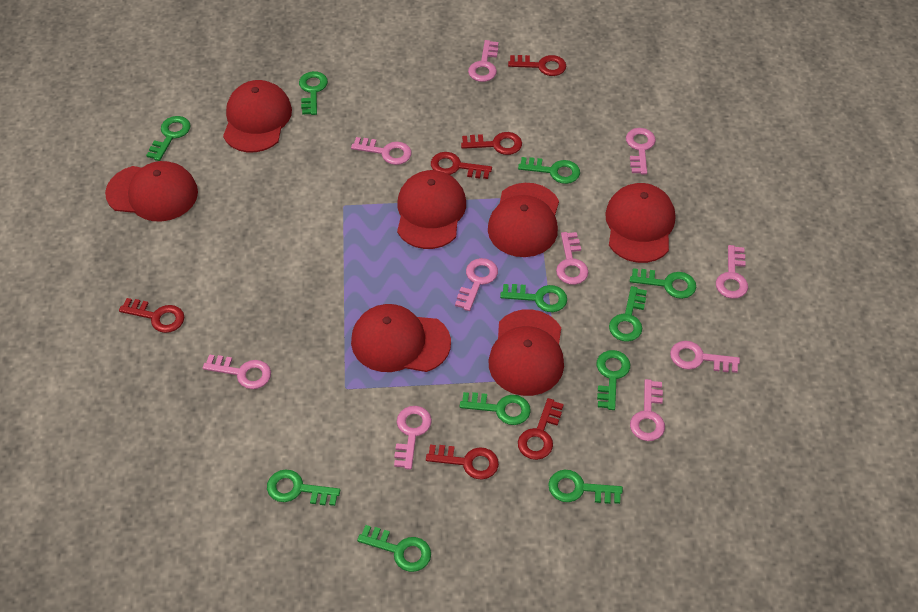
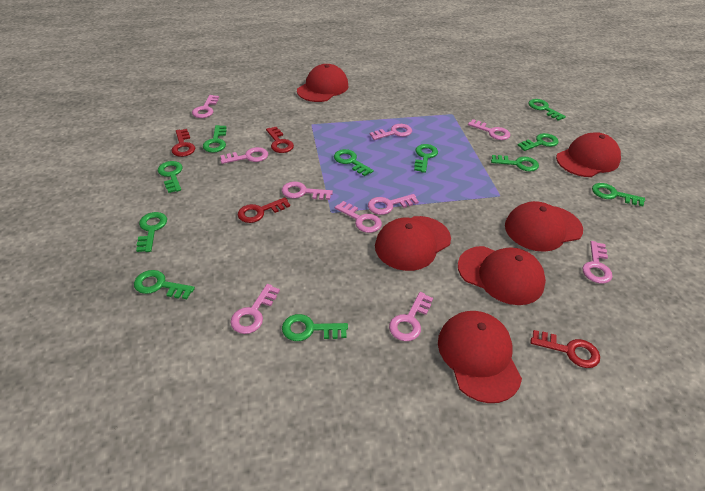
red cap: [105,161,198,222] [223,80,292,152] [351,304,451,372] [397,170,466,249] [488,183,559,257] [489,309,564,396] [605,183,675,263] = 7 -> [297,64,349,102] [375,216,451,271] [438,311,522,403] [458,246,546,305] [505,201,583,252] [556,132,621,177] = 6
red key: [119,298,184,333] [426,445,499,480] [431,152,492,179] [461,132,522,155] [508,55,566,76] [518,398,564,460] = 6 -> [171,129,195,157] [238,197,290,223] [266,127,294,153] [531,330,600,368] = 4

